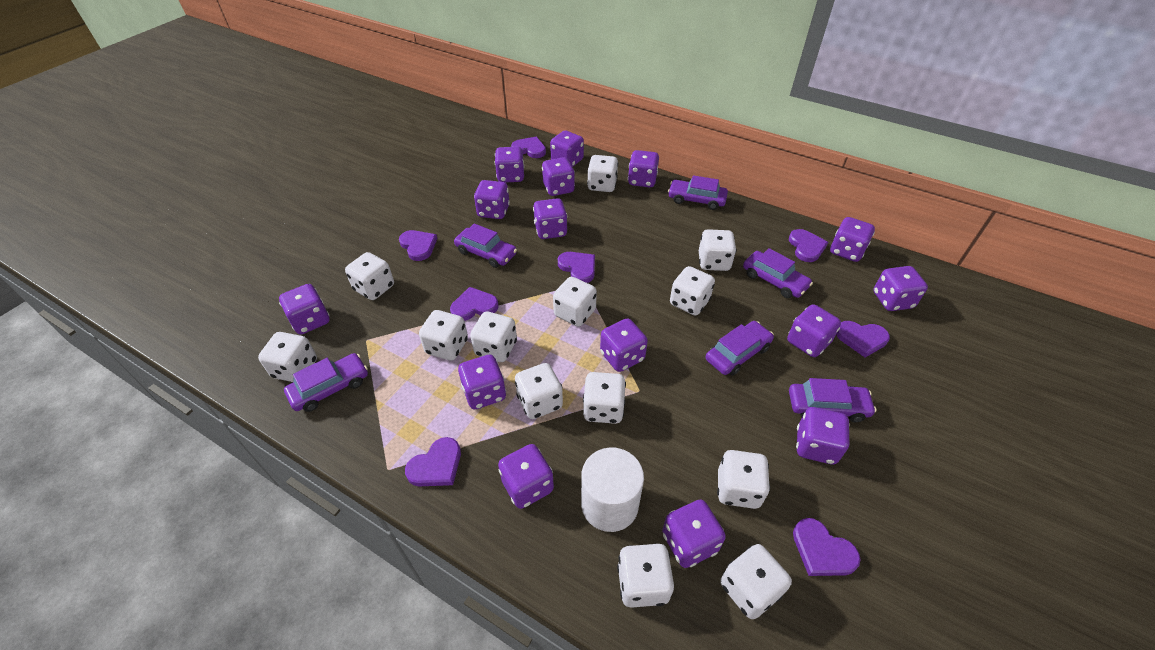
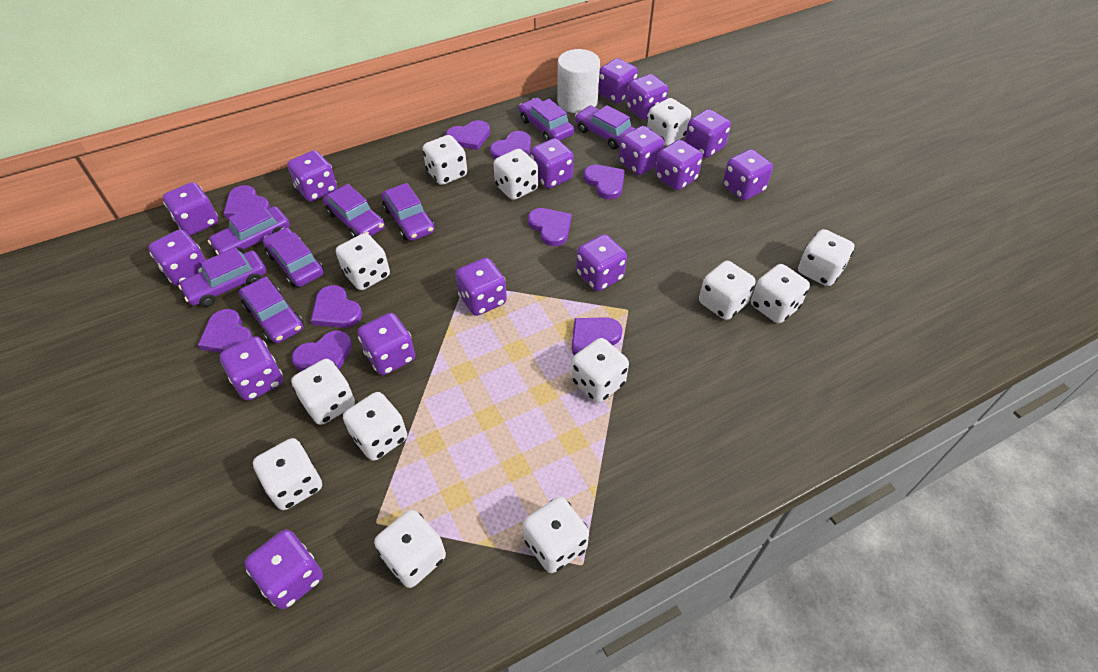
purple car: [284,353,368,412] [454,223,517,268] [668,175,728,210] [706,321,774,376] [743,248,813,298] [789,378,876,422] = 6 -> [178,248,266,307] [208,203,290,255] [239,277,303,343] [263,228,324,287] [323,184,385,238] [381,183,435,241] [519,98,574,141] [575,105,635,149] = 8
purple heart: [399,230,438,261] [405,437,461,486] [450,287,498,321] [511,137,546,158] [558,252,595,283] [789,229,828,262] [793,518,861,576] [836,321,890,357] = 8 -> [198,309,253,353] [224,185,270,218] [292,330,352,371] [311,285,362,328] [446,120,490,150] [490,131,531,159] [528,208,572,246] [572,317,623,356] [584,165,625,199] = 9

